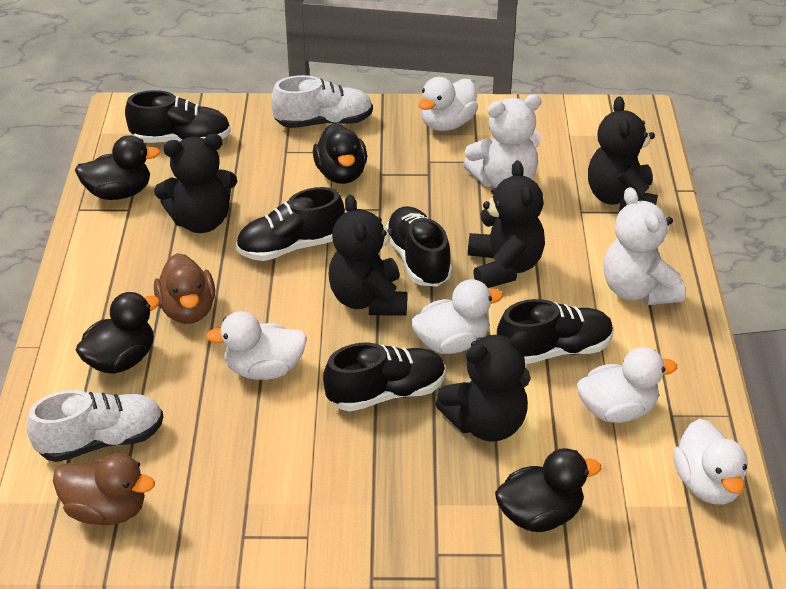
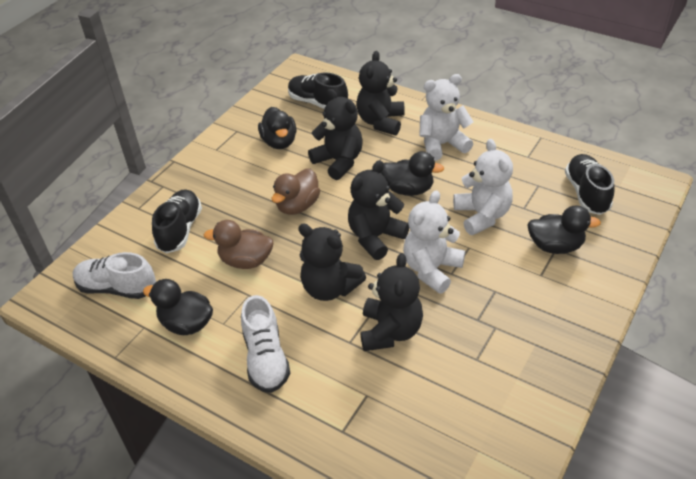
black shoe: [125,90,231,143] [236,187,345,261] [323,343,446,411] [385,206,452,287] [497,299,613,364] = 5 -> [152,189,202,253] [288,73,348,109] [565,154,614,215] = 3
white duck: [206,311,307,380] [411,279,503,354] [419,77,478,131] [577,347,677,423] [673,419,748,505] = 5 -> none = 0
white teddy bear: [463,94,541,188] [604,187,686,305] = 2 -> [403,190,465,294] [419,74,473,161] [453,139,513,235] = 3

